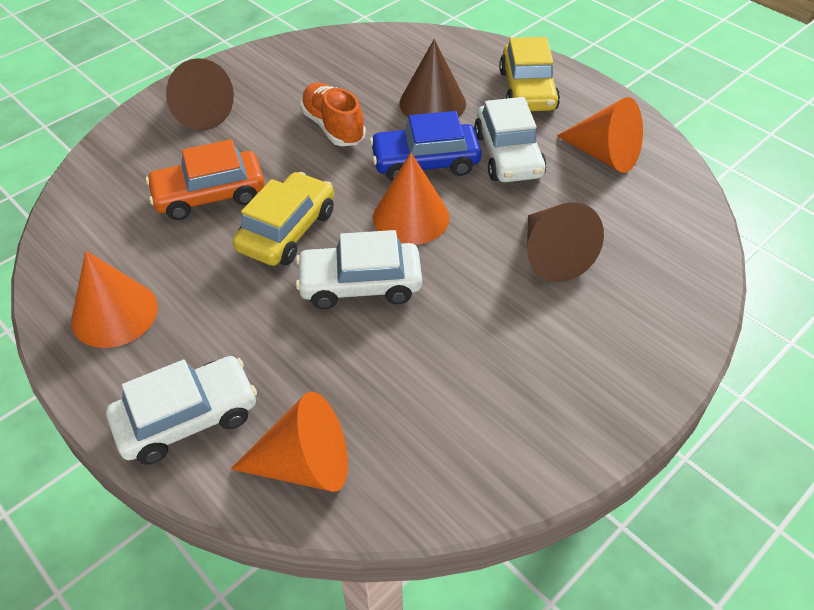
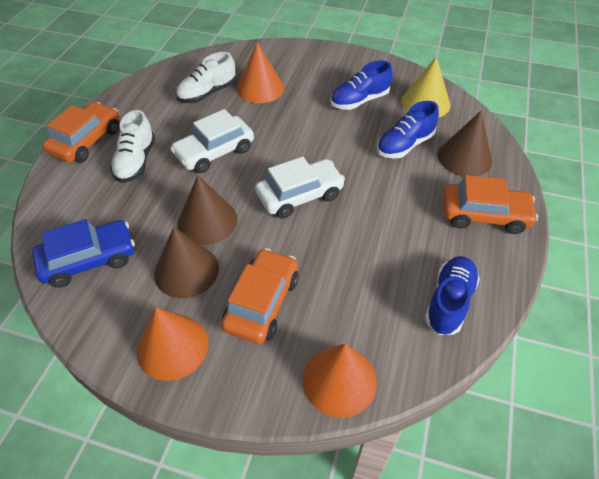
blue shoe: none = 0 -> [330,61,392,110] [377,101,439,159] [425,256,480,335] = 3
orange car: [146,139,264,220] = 1 -> [43,102,119,163] [221,248,299,344] [443,175,538,234] = 3
orange cone: [71,251,158,348] [231,391,348,492] [373,153,450,245] [557,97,643,173] = 4 -> [137,307,209,381] [237,42,284,103] [302,344,377,418] = 3
orange shoe: [300,83,366,146] = 1 -> none = 0
white car: [106,356,257,465] [296,230,422,309] [474,97,547,182] = 3 -> [170,109,254,173] [255,157,345,218] = 2
white shoe: none = 0 -> [110,110,155,183] [176,52,236,103] = 2
yellow car: [233,172,334,266] [499,37,560,111] = 2 -> none = 0
yellow cone: none = 0 -> [401,56,450,118] = 1

